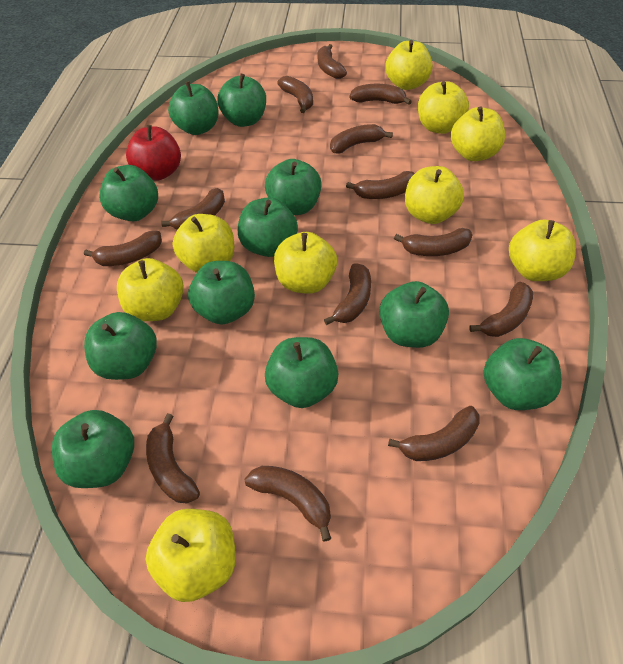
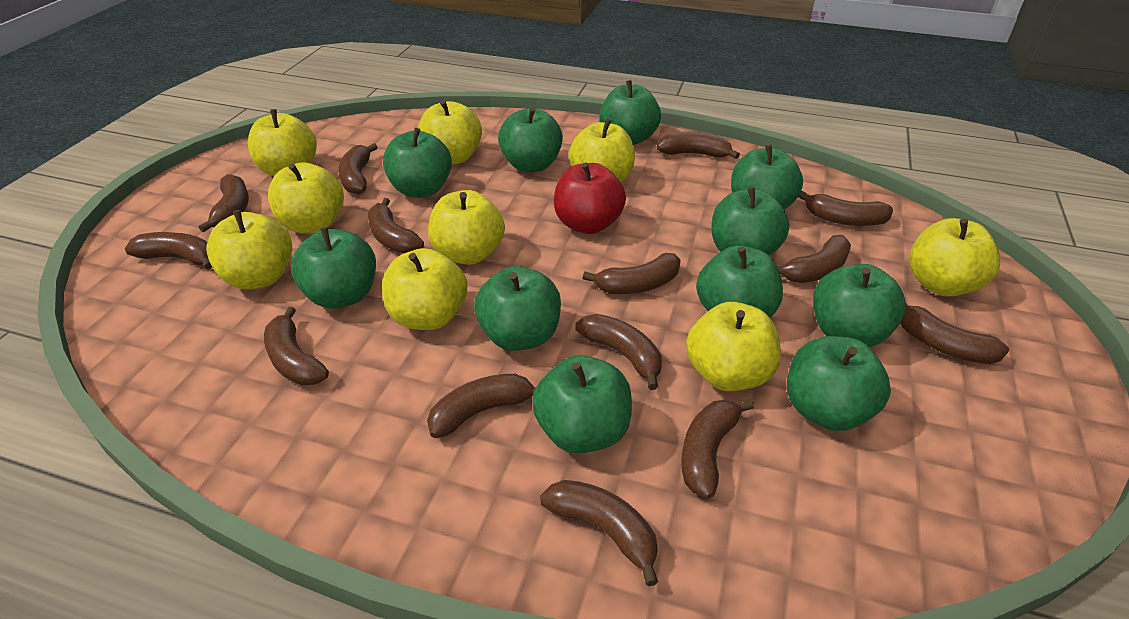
brown banana: [84,231,162,266] [146,413,200,504] [161,188,225,230] [245,466,331,542] [277,76,313,113] [318,44,347,79] [324,263,371,325] [330,124,393,153] [346,171,415,199] [349,84,412,105] [388,406,480,461] [394,228,472,256] [469,282,533,337] = 13 -> [125,232,212,270] [199,174,249,232] [264,307,329,386] [338,143,378,194] [368,198,424,254] [427,374,536,438] [540,480,658,586] [575,314,662,390] [583,253,681,294] [657,132,740,159] [681,399,754,498] [777,235,851,283] [798,191,893,226] [900,302,1009,364] = 14

